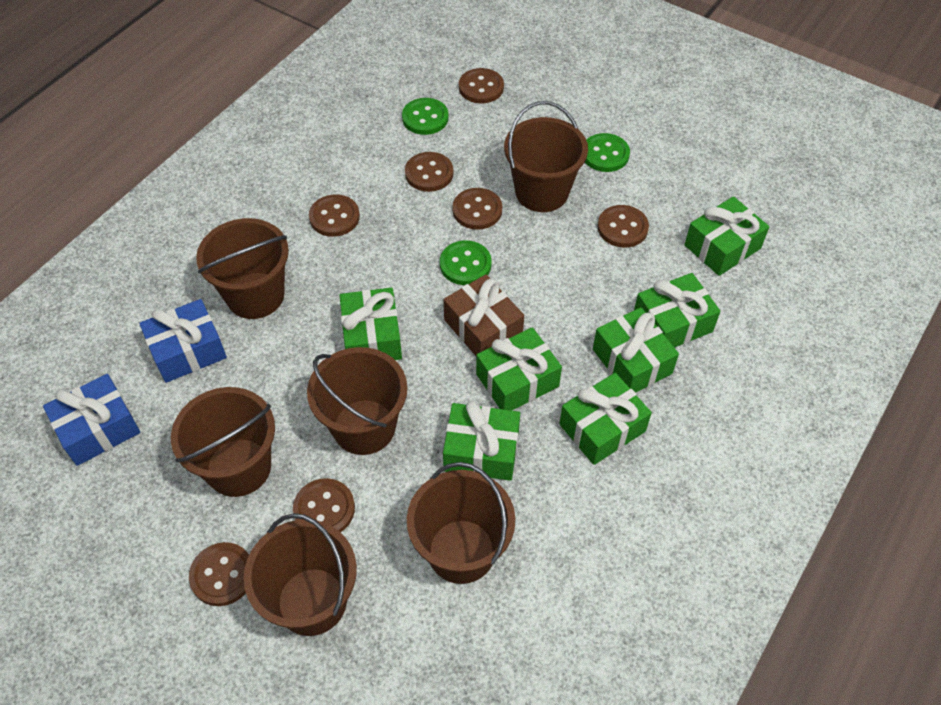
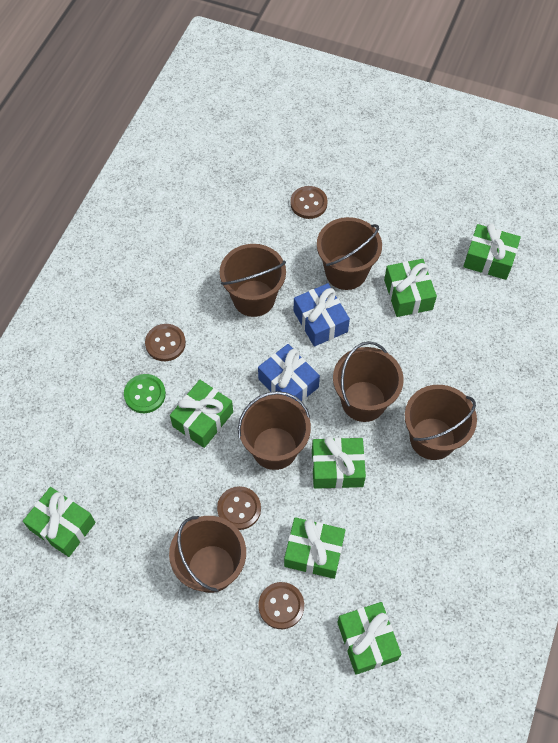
brown button: [189,542,249,606] [293,478,355,533] [309,195,360,237] [405,152,453,192] [452,188,502,230] [459,68,504,103] [597,205,649,248] = 7 -> [145,324,186,361] [217,486,261,530] [258,582,304,629] [290,186,328,219] = 4
brown gift: [443,274,524,356] = 1 -> none = 0
green button: [402,98,448,135] [440,240,492,285] [585,133,630,172] = 3 -> [124,374,166,413] = 1

